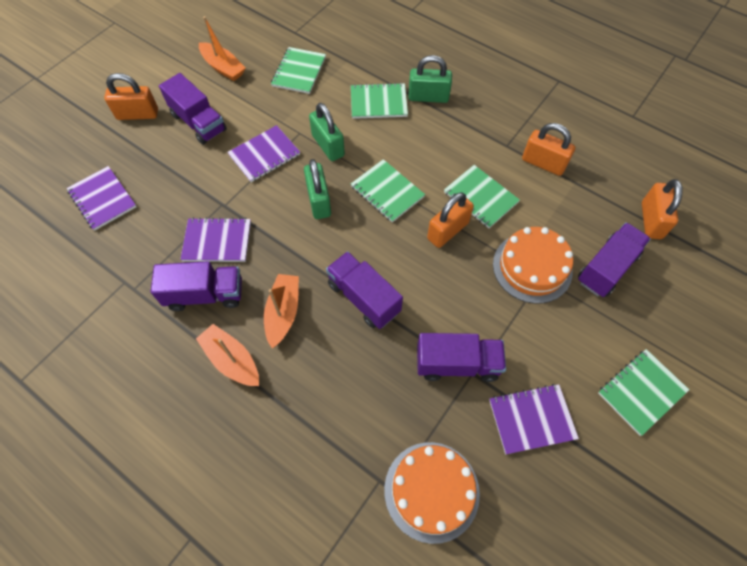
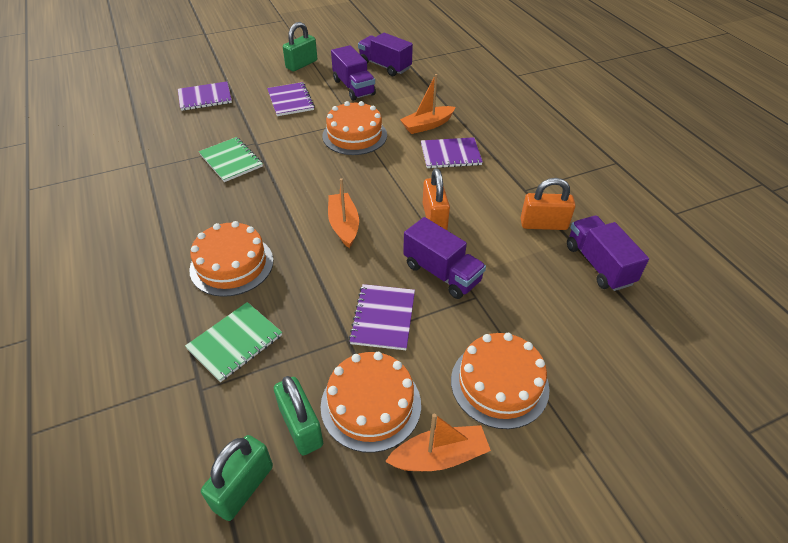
green notebook: [271,47,326,94] [351,83,408,119] [351,159,425,222] [444,165,520,228] [598,349,689,436] = 5 -> [185,302,282,382] [199,137,263,182] = 2
orange cake: [384,442,480,544] [493,227,573,304] = 2 -> [189,221,273,297] [321,352,421,453] [322,101,387,155] [451,333,549,429] = 4
orange padlock: [104,73,158,120] [427,192,474,248] [522,123,575,176] [642,179,683,239] = 4 -> [423,168,450,230] [521,178,575,230] = 2
purple truck: [151,261,242,311] [159,73,227,145] [326,251,403,329] [417,333,506,382] [578,222,651,297] = 5 -> [331,45,376,101] [358,33,413,76] [403,217,486,299] [567,216,649,291] = 4

